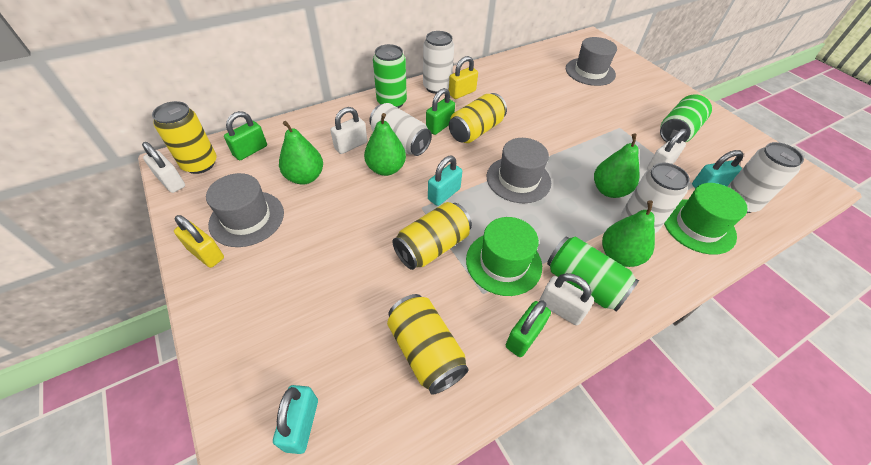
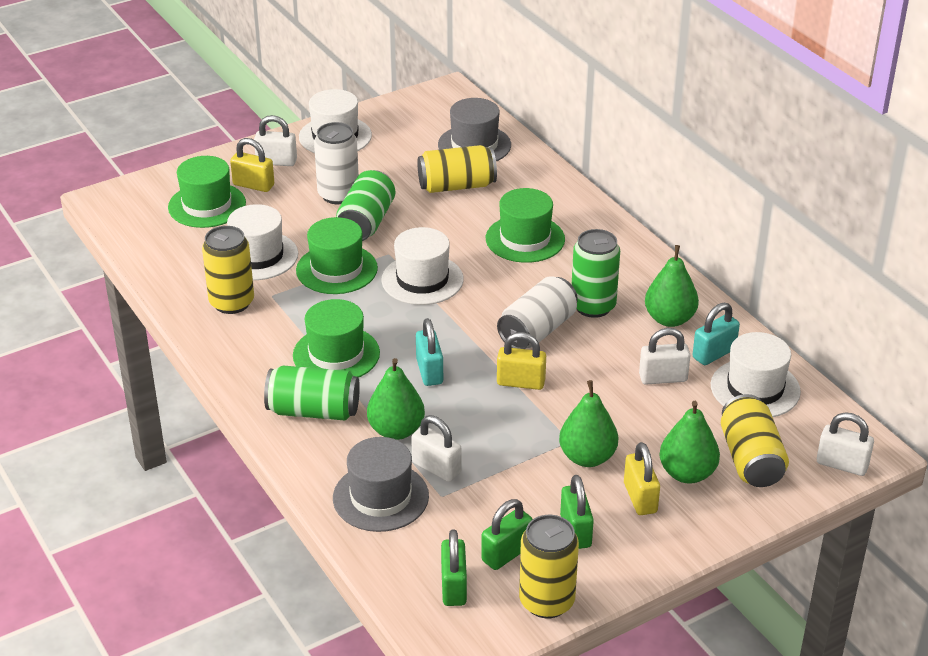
green hat: [466,217,542,296] [664,183,748,255] = 2 -> [168,156,246,228] [293,299,380,378] [296,217,378,294] [486,188,565,263] = 4
grey hat: [206,173,284,247] [487,138,551,203] [566,37,617,86] = 3 -> [333,437,429,532] [438,98,511,161] = 2
turquoise padlock: [273,385,318,454] [428,156,462,206] [692,150,743,189] = 3 -> [416,318,443,386] [692,303,740,365] = 2
white can: [369,103,432,156] [423,31,454,94] [621,163,690,233] [727,142,804,213] = 4 -> [314,122,359,204] [497,276,578,349] = 2
white hat: none = 0 -> [227,204,298,280] [299,89,372,153] [381,227,464,305] [711,332,801,417] = 4
yellow padlock: [174,215,224,268] [449,56,478,99] = 2 -> [230,138,274,192] [497,332,546,390] [624,442,660,515] = 3

